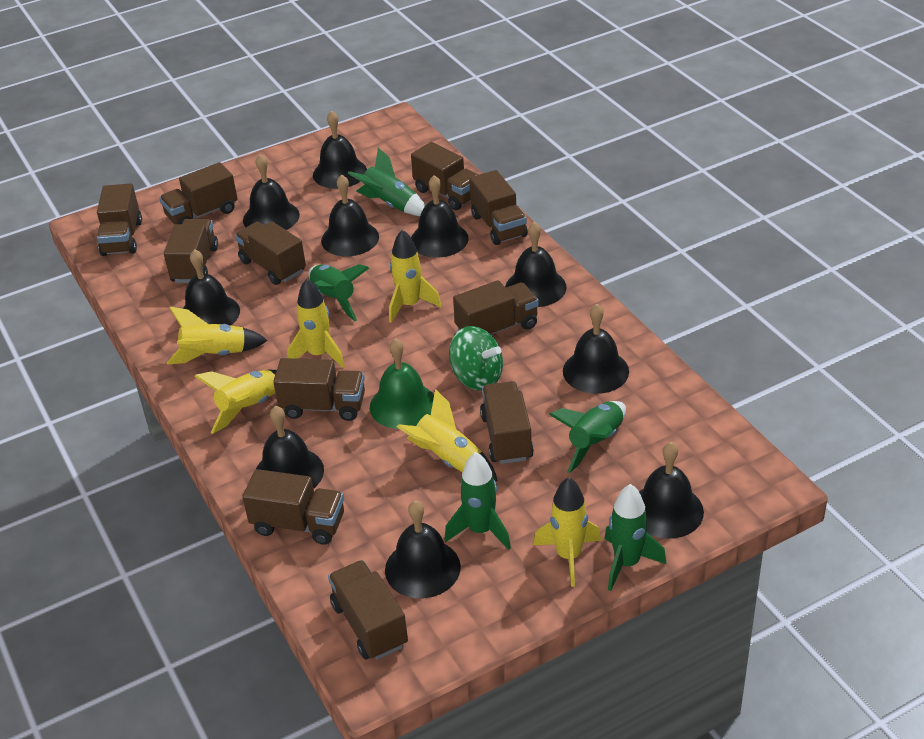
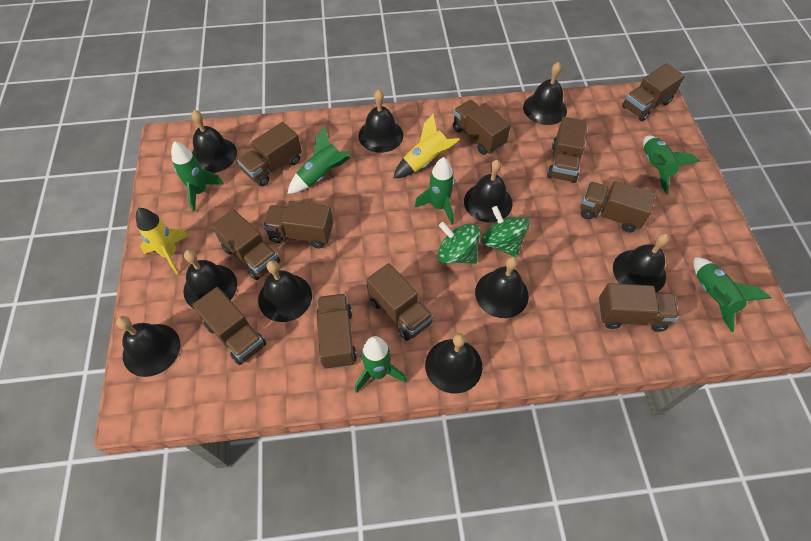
green bell: [370,338,434,429] = 1 -> none = 0
green rocket: [308,264,369,321] [348,148,426,216] [444,452,511,550] [549,401,626,473] [604,484,666,591] = 5 -> [171,141,224,212] [287,127,351,194] [355,336,407,393] [415,157,455,225] [643,136,700,194] [693,257,772,332] = 6
green spinning top: [449,326,503,391] = 1 -> [437,222,480,264] [481,206,530,257] = 2
yellow rocket: [167,307,268,365] [194,370,277,434] [287,279,345,368] [389,229,441,323] [397,389,498,481] [533,477,601,587] = 6 -> [136,208,189,275] [393,114,460,179] = 2

